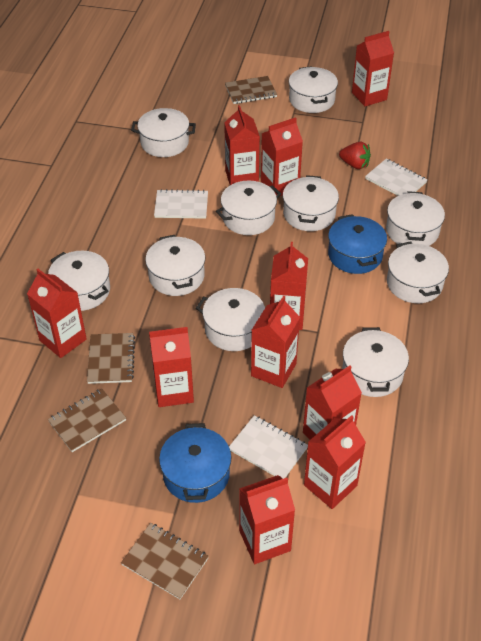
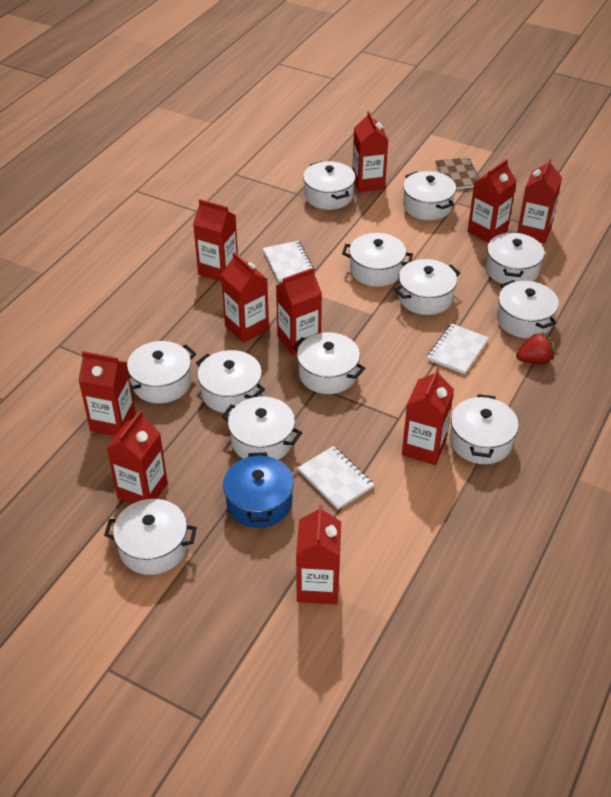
blue pot: [159,423,231,503] [328,214,387,274] = 2 -> [223,452,294,528] = 1
brown notebook: [48,388,126,452] [87,333,135,384] [121,523,209,599] [225,76,277,104] = 4 -> [435,157,479,189] = 1
white pot: [48,251,110,311] [131,108,196,157] [145,235,205,296] [196,288,265,351] [216,181,281,235] [283,175,339,231] [289,66,338,113] [342,327,409,397] [386,191,445,246] [387,241,449,303] = 10 -> [104,499,197,575] [127,341,196,403] [196,350,265,413] [222,397,302,460] [292,332,365,394] [303,161,355,210] [342,233,413,287] [394,259,460,315] [403,171,456,220] [450,394,519,464] [486,231,544,284] [497,280,559,338] = 12

